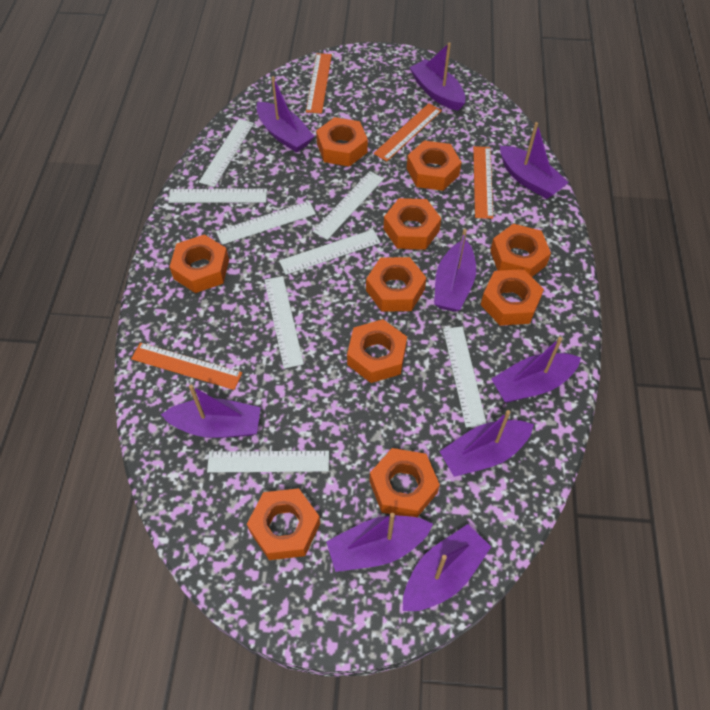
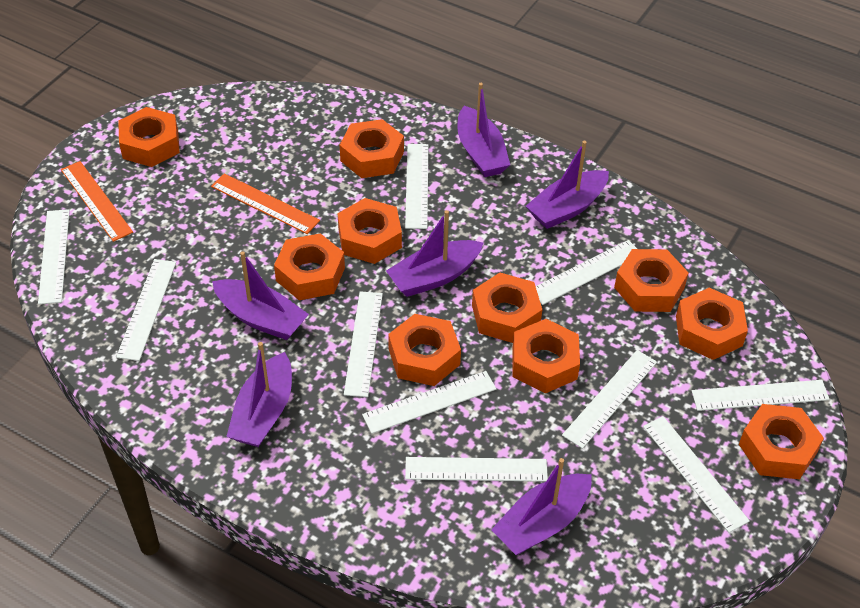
orange ruler: [131,343,242,390] [306,53,332,113] [374,103,442,161] [473,146,493,219] = 4 -> [61,161,133,242] [211,173,320,234] = 2
purple boat: [161,385,261,438] [256,76,314,153] [326,513,433,572] [403,524,491,611] [409,42,466,111] [434,229,476,312] [439,410,534,477] [491,337,581,403] [500,122,569,199] = 9 -> [212,251,309,340] [226,342,292,447] [386,210,483,297] [457,83,510,177] [491,458,592,555] [526,141,609,229] = 6
white ruler: [168,189,267,203] [199,119,254,187] [207,451,329,473] [216,201,316,245] [264,276,304,369] [279,229,381,275] [313,171,384,240] [443,327,486,427] = 8 -> [38,209,70,304] [116,259,176,361] [344,291,383,397] [362,371,496,434] [405,144,428,229] [405,457,548,482] [536,240,637,305] [562,350,657,449] [643,416,750,533] [692,380,829,411] = 10

